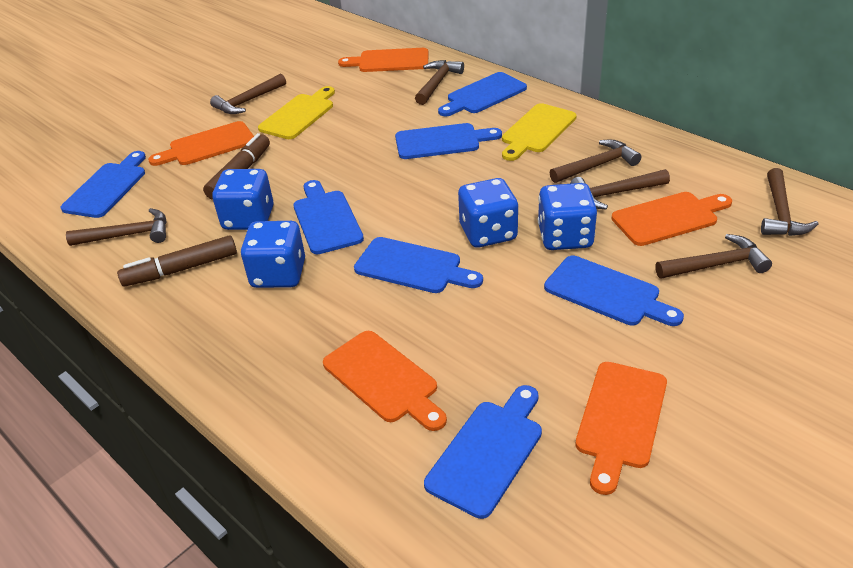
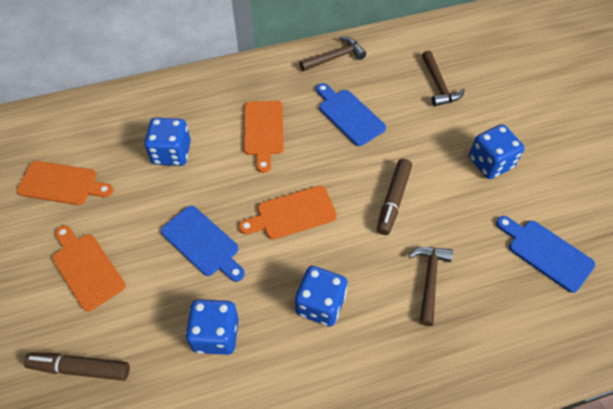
blue cutting board: [61,151,146,218] [293,180,364,254] [354,237,483,293] [395,123,502,159] [424,385,542,519] [438,72,527,117] [544,256,684,326] = 7 -> [161,206,245,282] [316,83,386,146] [496,216,595,293] = 3
brown hammer: [66,208,167,246] [210,73,286,114] [415,60,464,105] [549,140,641,183] [570,169,670,210] [655,234,772,279] [761,168,819,236] = 7 -> [299,36,366,71] [408,247,453,326] [422,50,465,107] = 3
orange cutting board: [148,121,254,166] [323,331,447,431] [338,48,428,72] [575,362,667,495] [611,192,732,246] = 5 -> [17,161,113,205] [52,225,125,312] [239,186,337,239] [244,101,284,173] = 4
yellow cutting board: [258,86,335,139] [502,103,577,161] = 2 -> none = 0

